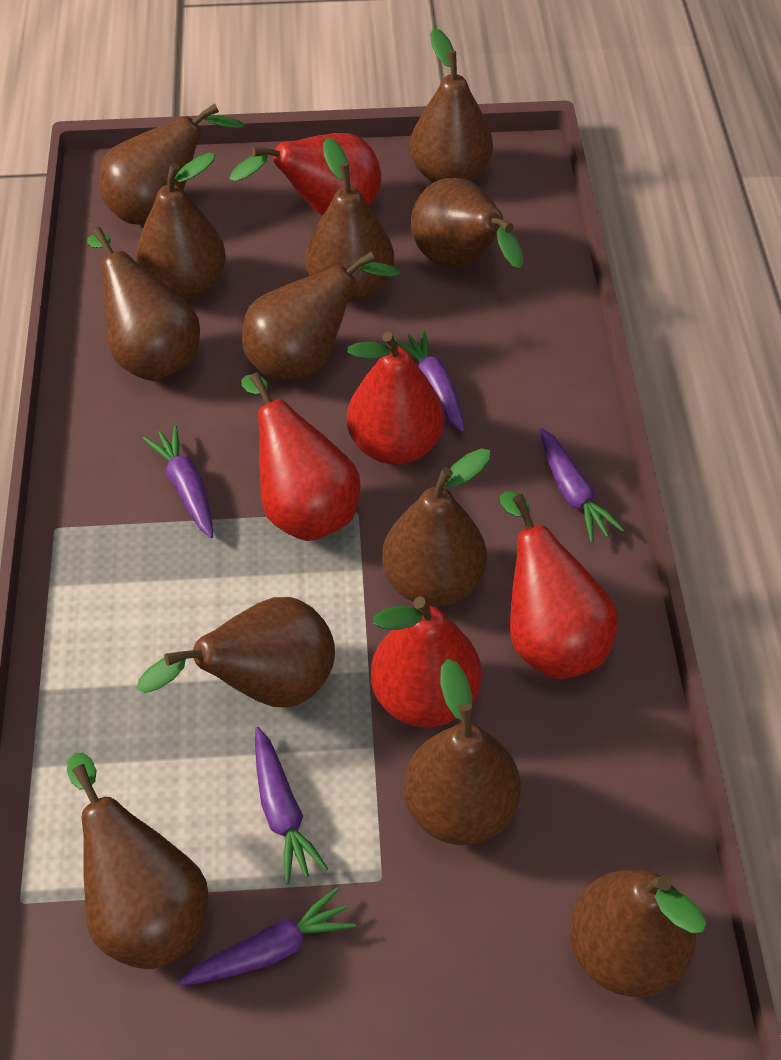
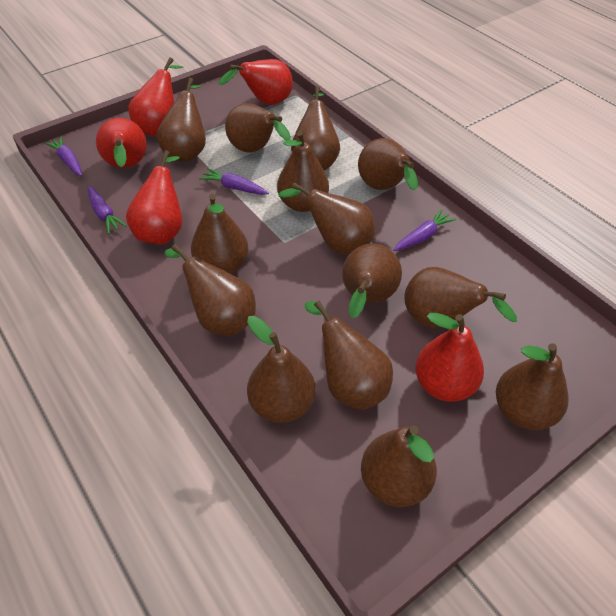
brown pear: [67,753,208,969] [87,227,200,381] [99,103,245,225] [136,153,226,300] [137,597,335,707] [242,252,401,381] [305,137,394,302] [382,448,490,607] [404,659,521,845] [410,28,493,182] [411,178,524,268] [569,869,706,997] = 12 -> [157,78,206,161] [164,244,256,336] [191,194,249,274] [225,103,291,153] [247,316,316,423] [277,131,329,212] [278,183,375,254] [291,86,340,170] [304,301,393,410] [342,244,402,318] [358,138,418,190] [361,426,437,507] [404,267,517,328] [496,343,569,430] = 14
purple carrot: [143,425,213,538] [178,887,356,986] [255,727,328,884] [394,329,465,433] [540,428,624,543] = 5 -> [45,136,82,176] [88,186,127,234] [199,168,269,195] [393,209,456,251] = 4

